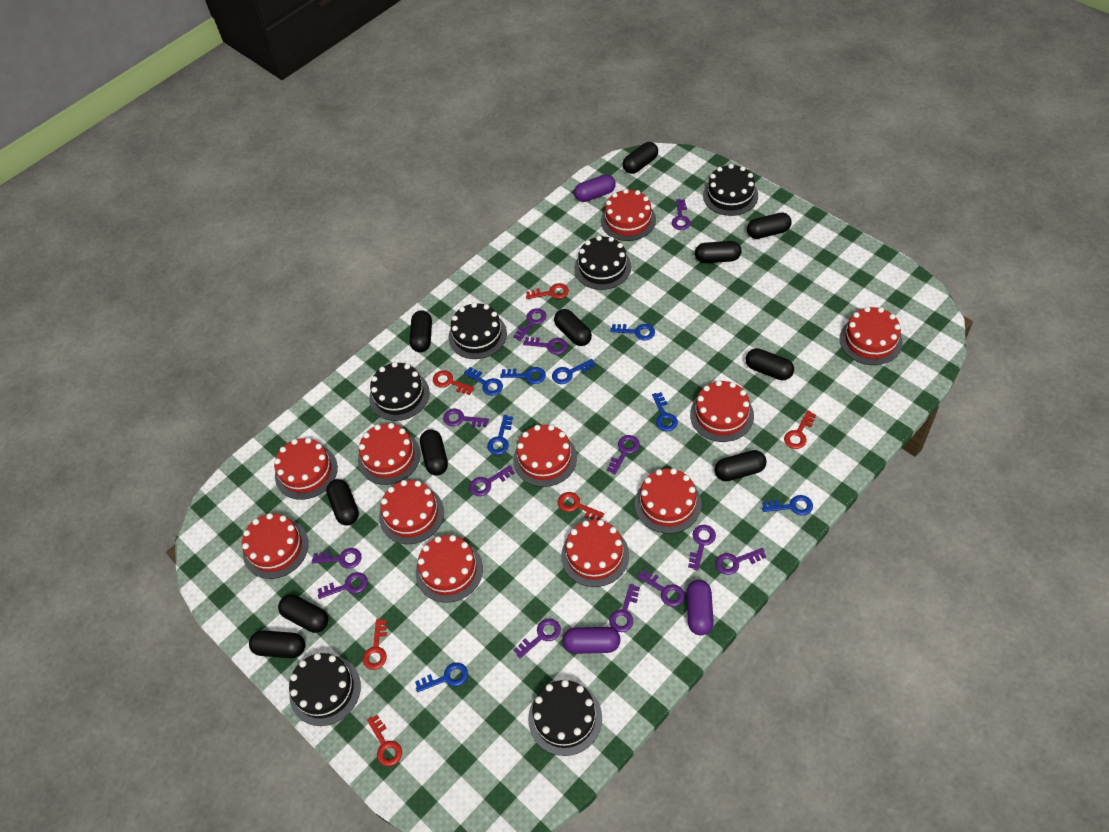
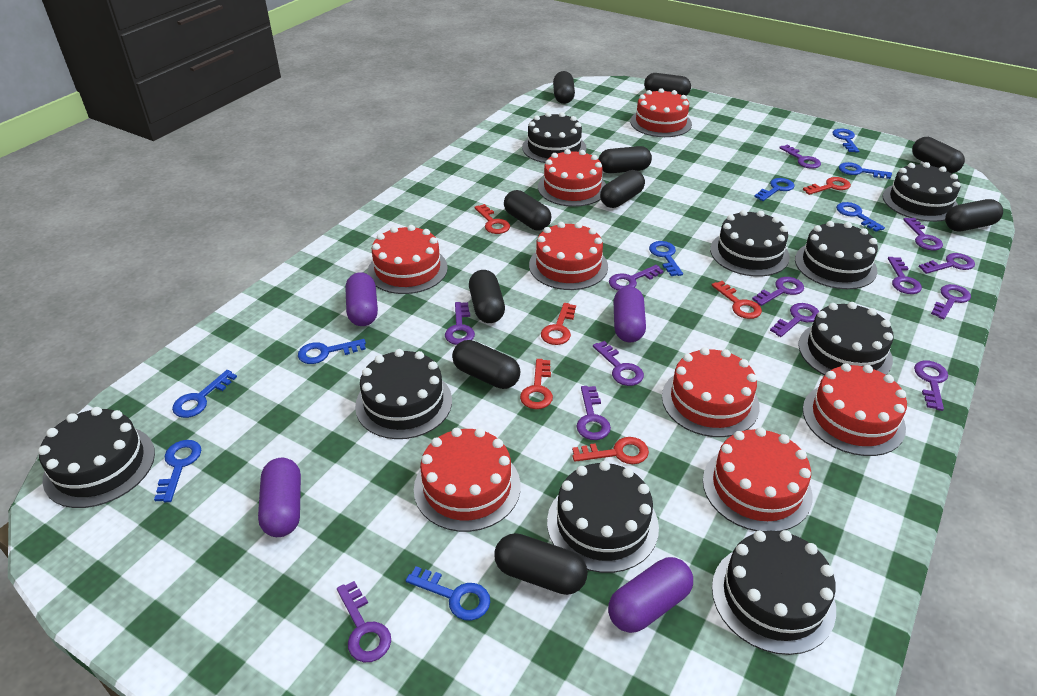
black cake: [289,653,361,726] [369,362,430,421] [449,302,507,359] [528,680,602,756] [574,236,631,290] [703,164,758,216] = 6 -> [38,407,155,508] [355,349,452,439] [522,112,586,163] [547,461,659,573] [710,210,790,277] [712,530,836,655] [795,221,878,289] [798,302,893,375] [882,162,961,222] = 9
black capsule: [249,630,305,658] [278,595,328,633] [326,479,359,526] [410,310,432,352] [420,429,448,476] [554,309,592,346] [623,142,658,174] [695,241,741,263] [714,450,767,481] [746,348,794,380] [747,213,792,239] = 11 -> [452,340,521,389] [469,270,505,323] [494,533,588,595] [504,190,551,231] [553,71,575,104] [599,146,652,173] [600,170,645,208] [644,73,691,95] [912,137,965,173] [945,199,1003,231] = 10
blue key: [415,663,468,692] [464,367,503,396] [487,415,513,455] [500,367,546,384] [552,359,595,384] [610,324,655,340] [652,392,678,431] [762,495,813,515] = 8 -> [154,440,201,502] [172,370,237,418] [298,339,366,364] [406,566,490,621] [649,241,683,276] [754,178,794,201] [833,128,859,152] [836,202,885,232] [839,162,892,179] = 9
purple capsule: [562,627,621,654] [574,174,616,202] [686,580,714,636] = 3 -> [258,458,301,537] [345,272,378,326] [608,557,693,633] [613,286,646,342] = 4
red cake: [242,513,309,579] [274,438,338,500] [358,423,421,485] [379,480,444,544] [416,535,483,603] [513,425,577,487] [561,520,629,587] [601,189,656,241] [635,468,701,534] [690,380,754,442] [839,307,903,365] = 11 -> [368,225,448,294] [414,428,521,532] [529,222,608,290] [538,149,606,207] [630,88,692,137] [662,347,760,437] [703,427,813,531] [803,363,907,456] = 8

